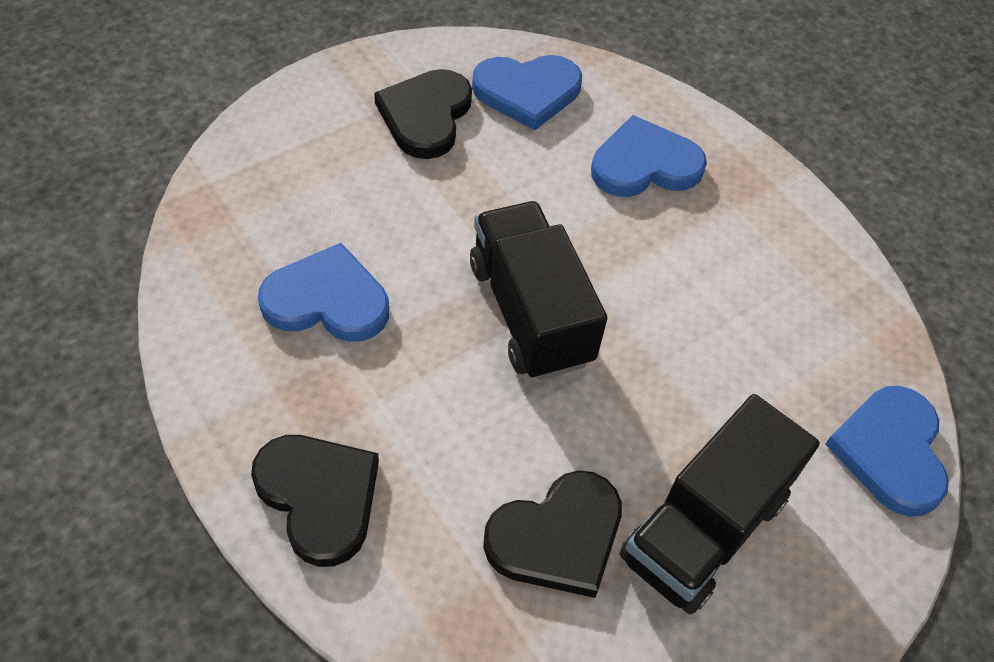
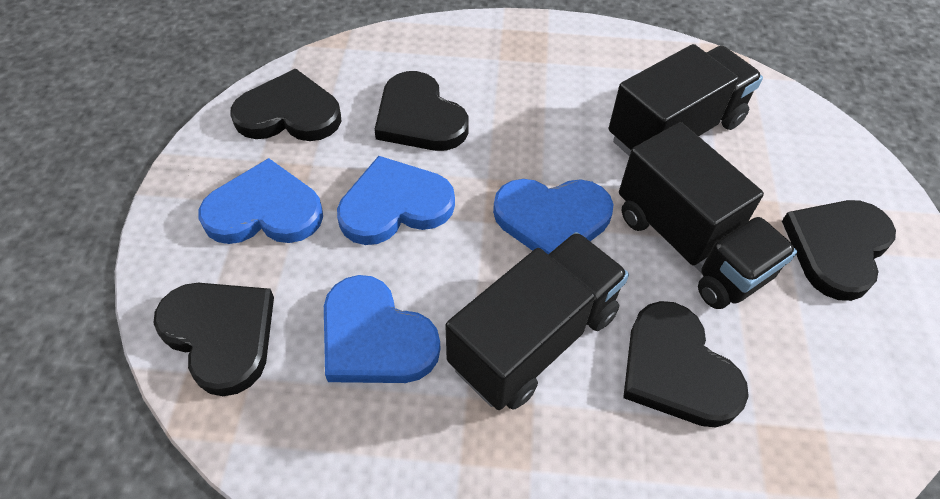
black heart: [251,435,379,567] [374,69,472,159] [483,470,622,598] = 3 -> [154,283,274,396] [230,69,341,141] [374,71,469,151] [623,301,749,428] [782,200,896,301] = 5
black truck: [470,201,607,380] [620,394,820,614] = 2 -> [445,232,629,410] [609,44,763,156] [619,122,797,309] = 3

